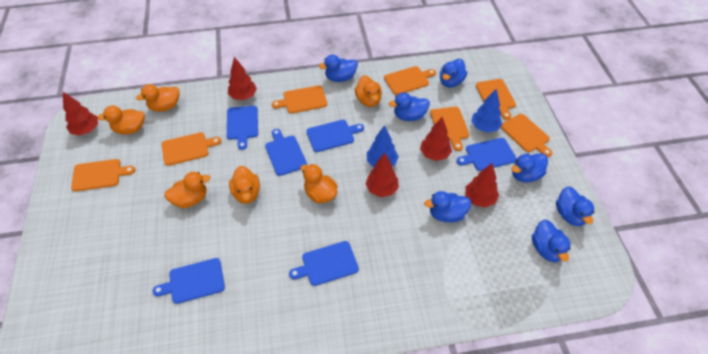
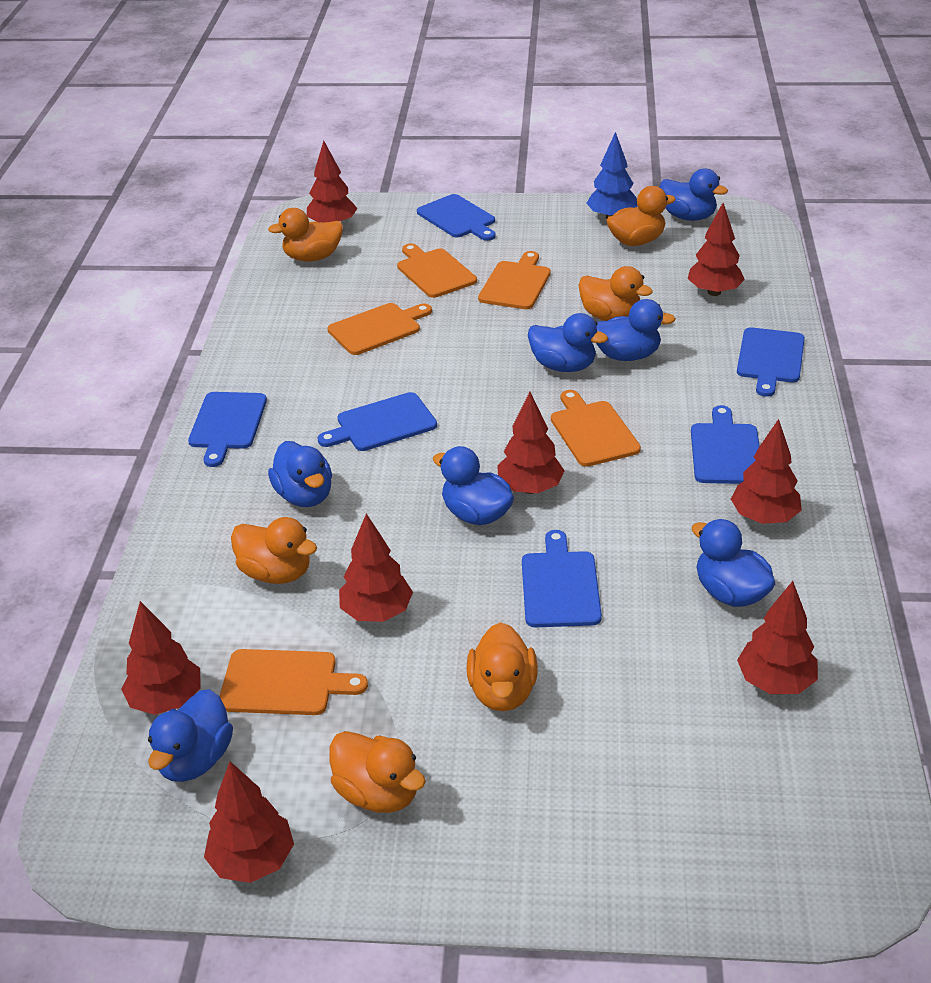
blue tree: [367,125,399,167] [471,88,502,133] = 2 -> [586,132,638,219] = 1
orange cutting board: [71,159,135,192] [161,132,221,166] [272,85,327,113] [384,66,436,95] [430,107,469,151] [476,79,516,120] [500,114,552,157] = 7 -> [220,649,368,715] [327,303,432,355] [397,243,477,298] [478,251,551,309] [551,390,641,467] = 5
red tree: [63,92,98,136] [228,57,257,100] [365,153,399,197] [420,117,452,161] [465,163,499,208] = 5 -> [121,601,201,715] [204,761,294,883] [307,141,357,222] [339,513,413,622] [497,392,565,494] [688,203,745,296] [731,419,802,524] [737,581,818,694] = 8

